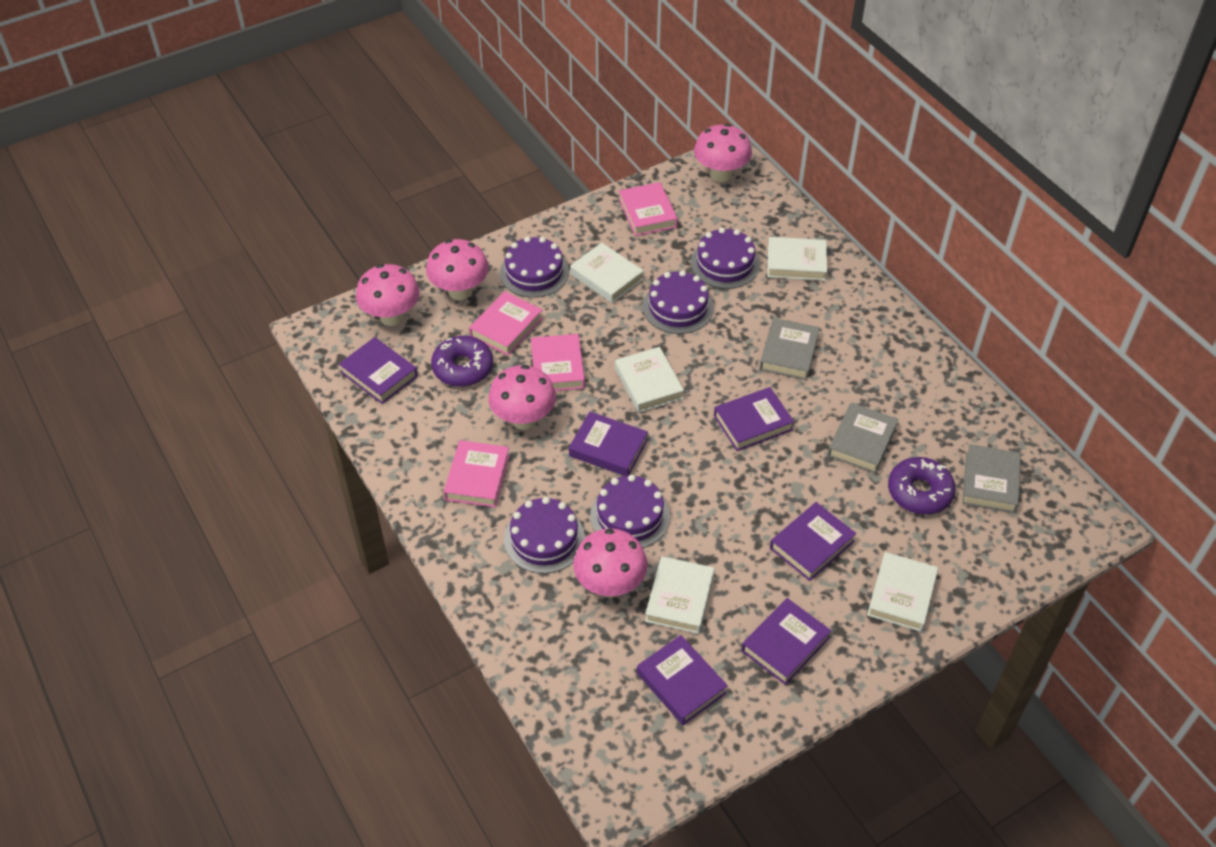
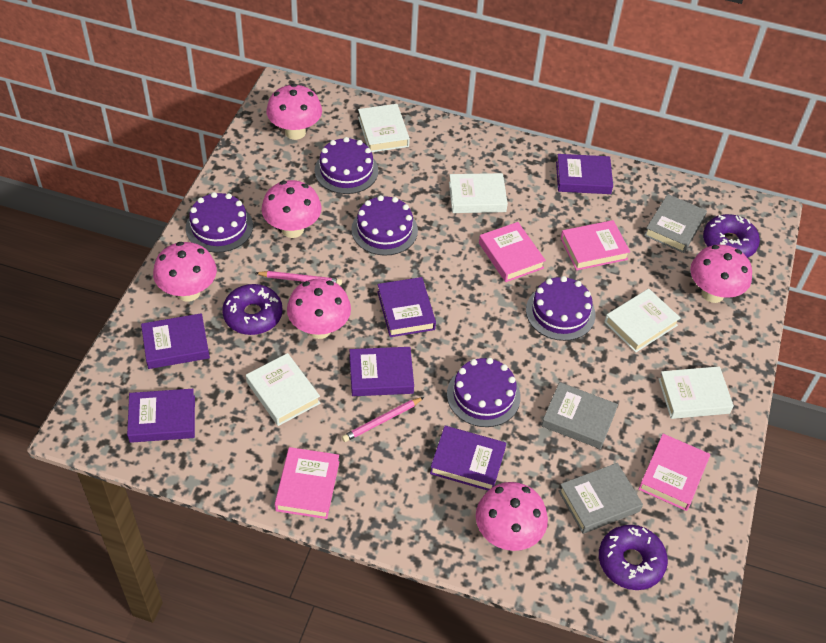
pink mushroom: [356,264,420,326] [426,239,489,300] [488,365,556,430] [573,528,648,597] [694,124,752,182] = 5 -> [153,242,217,302] [261,180,321,238] [266,84,322,140] [287,279,351,339] [476,482,548,551] [690,245,752,303] = 6
pink pencil: none = 0 -> [256,271,342,285] [342,397,424,442] = 2
purple donut: [431,336,493,387] [888,457,956,515] = 2 -> [222,284,283,335] [599,525,668,590] [703,214,760,258] = 3

